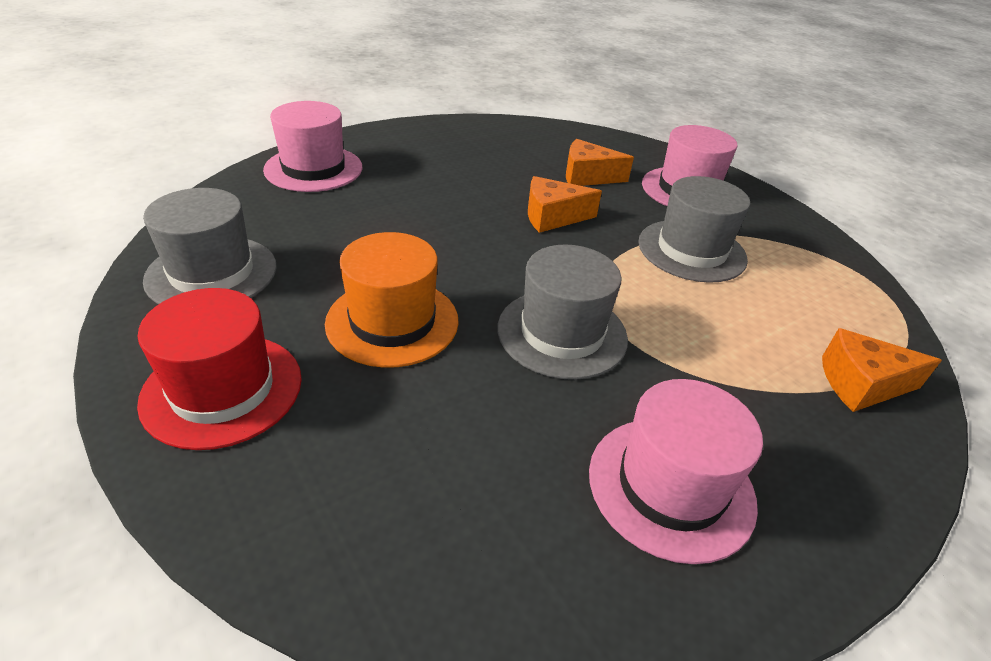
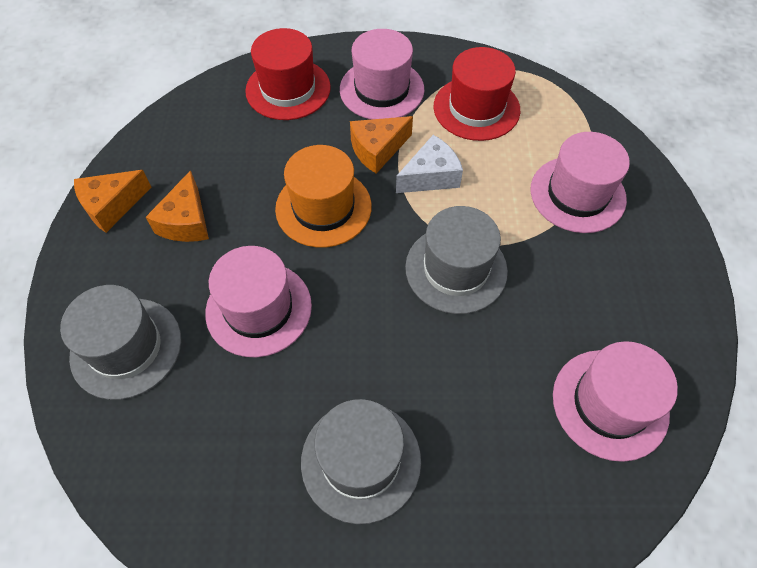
pink hat: [263,101,363,192] [589,379,763,564] [642,125,738,206] = 3 -> [205,246,312,357] [340,29,424,120] [530,132,630,233] [553,341,678,462] = 4
red hat: [137,288,302,450] = 1 -> [245,28,331,120] [434,47,521,141] = 2
white cheese: none = 0 -> [396,135,463,193] = 1

